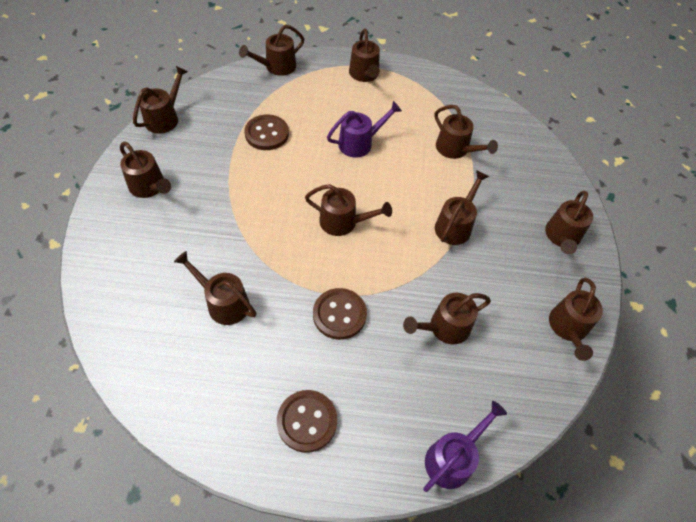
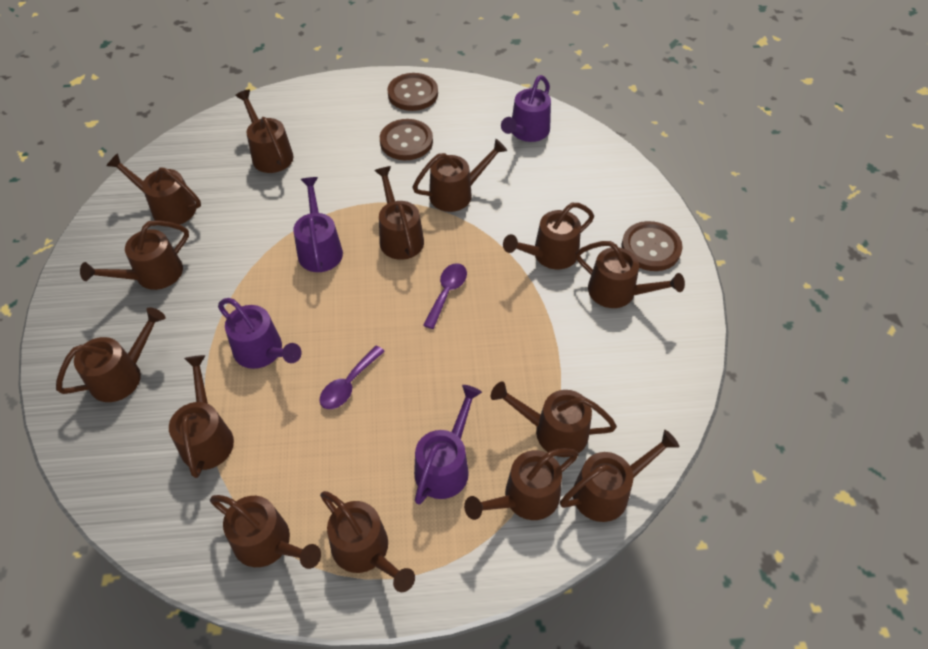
brown watering can: [120,141,171,198] [133,66,188,134] [174,251,256,325] [239,25,304,76] [305,184,392,236] [349,29,380,82] [403,293,491,344] [434,105,498,159] [435,170,489,245] [545,191,593,254] [549,278,603,361] = 11 -> [56,307,166,402] [80,220,189,290] [106,153,201,225] [169,355,234,478] [210,495,321,569] [235,89,293,173] [320,491,415,592] [374,166,424,260] [412,139,507,212] [464,448,579,520] [491,381,617,457] [503,203,594,269] [560,430,679,522] [575,241,685,308] = 14
purple spoon: none = 0 -> [320,345,385,409] [423,263,467,329] = 2
purple watering can: [327,101,402,158] [423,401,507,492] = 2 -> [218,298,301,369] [293,177,343,272] [414,385,482,505] [501,75,551,142] = 4

